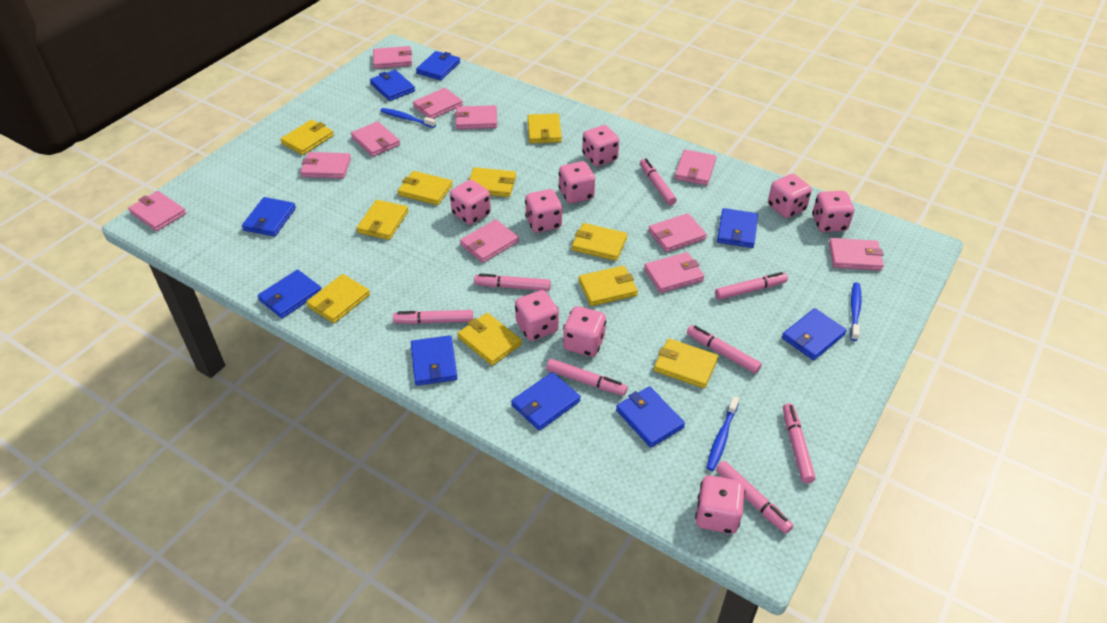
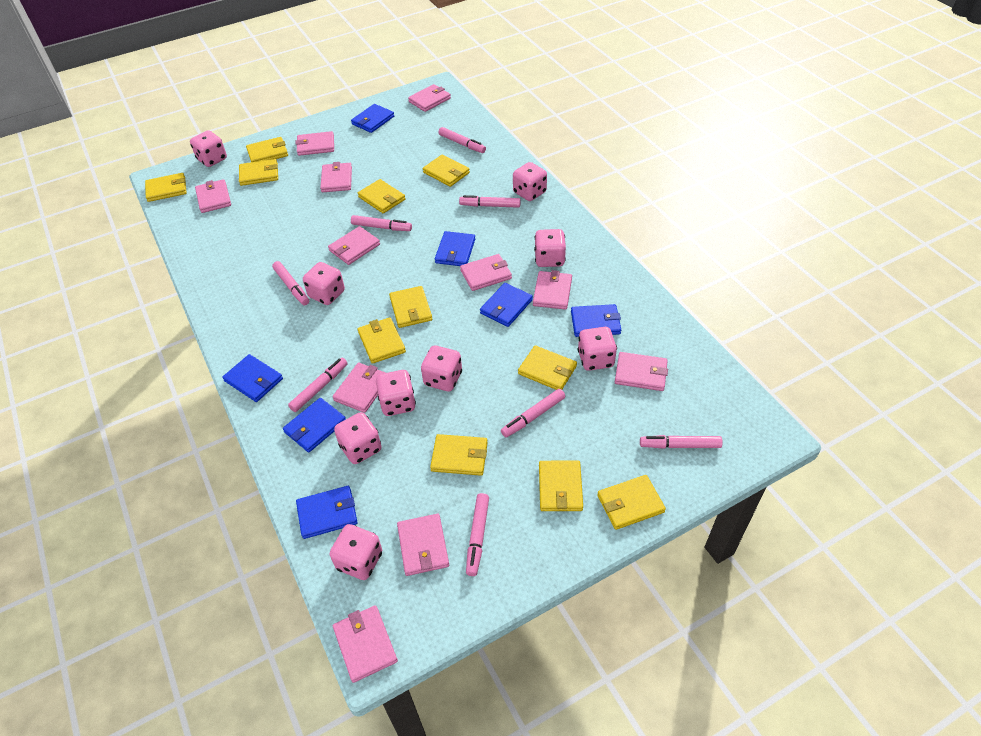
blue toothbrush: [380,108,436,128] [707,396,739,471] [850,283,862,341] = 3 -> none = 0
blue wallet: [242,197,296,237] [258,270,321,318] [370,70,415,101] [411,335,458,386] [416,51,460,80] [511,372,581,431] [616,386,685,448] [717,208,758,248] [782,308,847,360] = 9 -> [223,354,283,402] [283,398,346,453] [296,486,358,539] [351,104,394,133] [435,231,475,266] [480,283,533,327] [571,304,621,337] = 7
yellow wallet: [280,120,334,155] [306,274,370,323] [357,200,408,240] [398,171,453,205] [458,313,522,366] [469,167,516,197] [528,114,562,143] [572,223,627,261] [579,266,638,306] [654,339,718,388] = 10 -> [145,173,187,202] [239,159,278,186] [246,137,288,162] [358,179,405,213] [358,317,406,364] [389,286,432,328] [423,155,470,187] [430,434,488,476] [518,345,577,390] [539,460,583,511] [597,475,666,530] = 11

